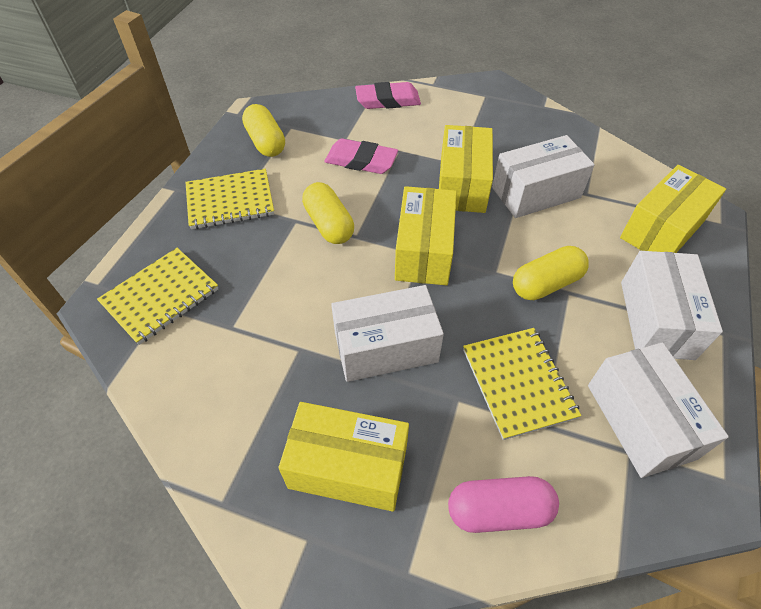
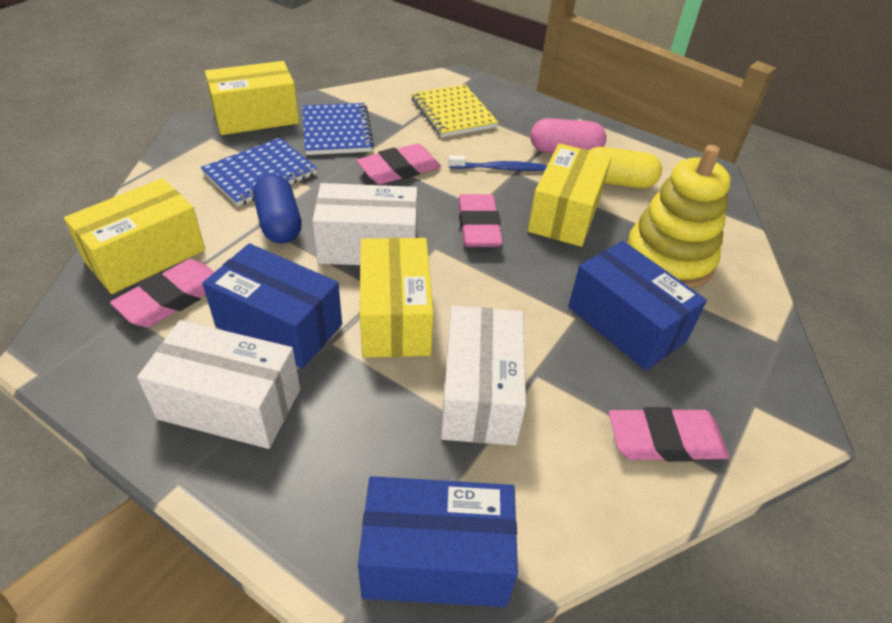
blue box: none = 0 -> [202,243,342,369] [358,476,518,607] [568,241,707,370] = 3
blue capsule: none = 0 -> [253,174,302,244] = 1
blue notebook: none = 0 -> [201,138,317,206] [302,103,374,155] = 2
blue toothbrush: none = 0 -> [449,155,547,171] = 1
pink eraser: [324,138,398,174] [355,82,421,109] = 2 -> [110,259,214,327] [356,143,441,184] [458,194,503,247] [609,407,729,462] = 4
white box: [331,285,444,382] [492,135,595,218] [588,343,729,478] [621,251,723,360] = 4 -> [137,320,300,449] [312,183,417,265] [441,306,526,446] = 3
yellow capsule: [242,104,285,157] [302,182,354,244] [513,246,589,300] = 3 -> [589,147,662,189] = 1
yellow notebook: [97,248,219,345] [186,169,274,229] [463,328,581,440] = 3 -> [412,84,499,137] = 1
yellow stacking toy: none = 0 -> [627,145,731,288] = 1

